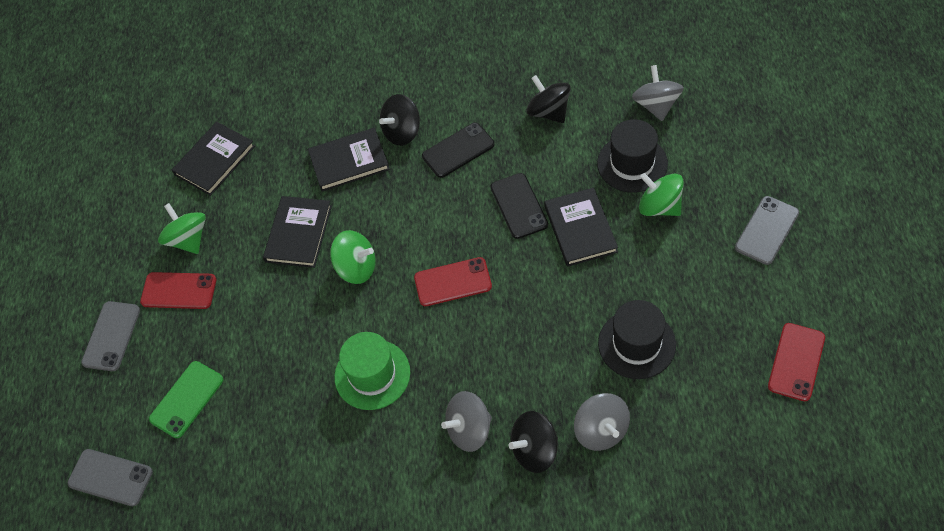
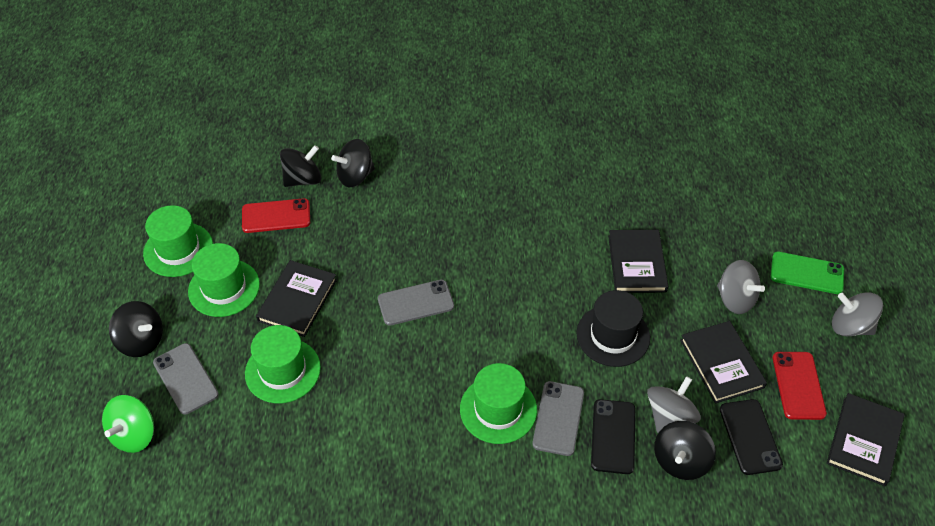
black hat: [597,119,668,193] [598,300,676,379] = 2 -> [577,290,650,367] = 1
black spinning top: [379,94,420,146] [508,411,558,473] [526,75,571,123] = 3 -> [109,301,163,357] [280,145,321,187] [331,139,375,187] [654,421,716,480] = 4
green hat: [334,332,410,410] = 1 -> [143,205,213,277] [188,243,260,317] [245,325,321,403] [460,363,537,444] = 4
green spinning top: [158,203,206,254] [330,230,375,284] [639,173,684,216] = 3 -> [102,395,154,453] = 1
red phone: [140,272,216,309] [414,257,492,306] [768,323,825,401] = 3 -> [242,198,310,233] [773,352,827,420] = 2

